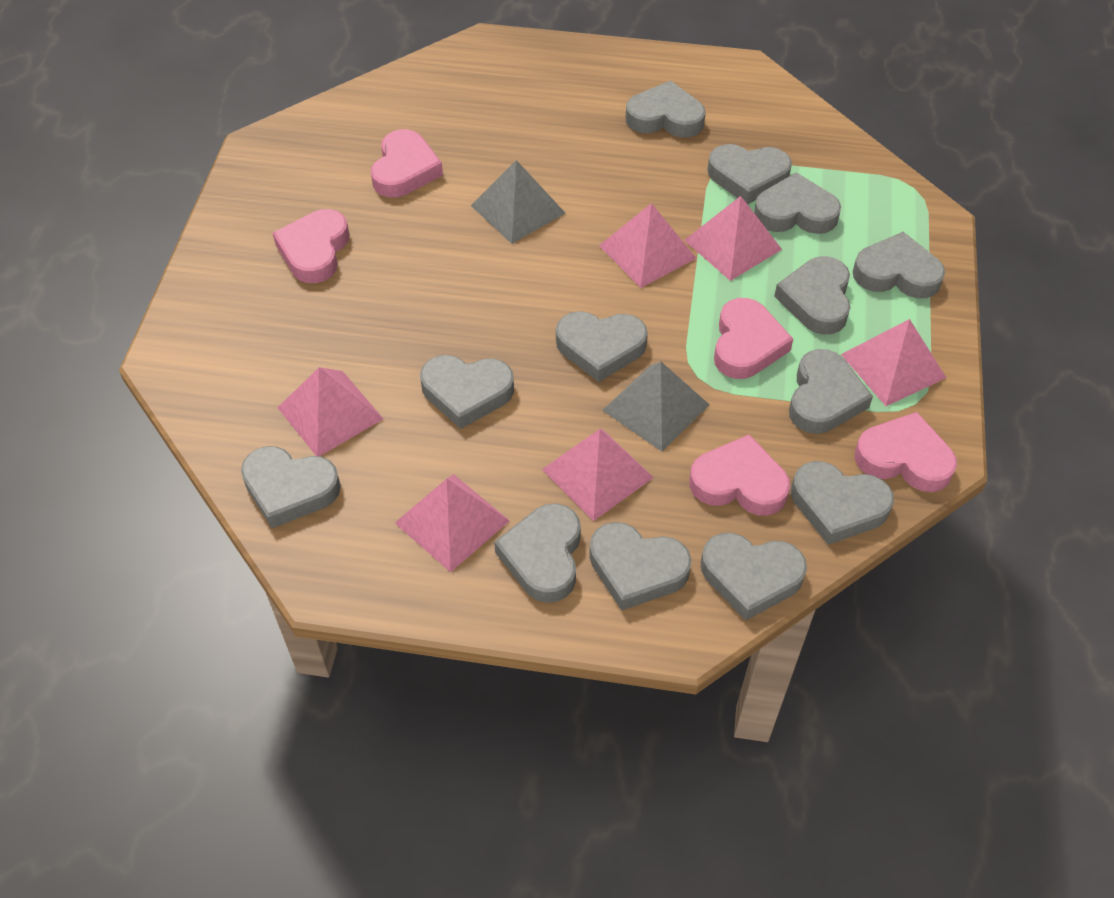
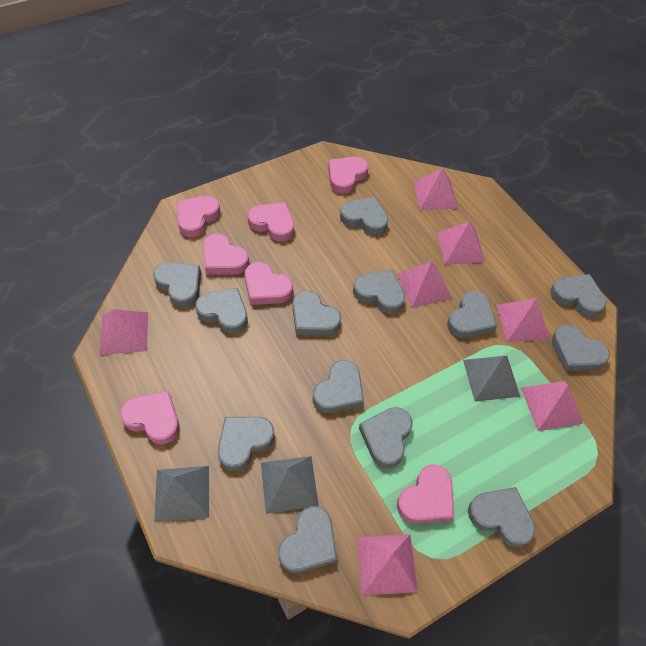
grey pyramid: [471,160,566,244] [602,361,710,451] = 2 -> [154,466,209,522] [261,456,319,514] [463,356,520,402] = 3
pink heart: [273,209,349,283] [371,129,443,198] [689,435,790,516] [714,298,793,379] [855,412,957,492] = 5 -> [120,391,180,445] [177,196,220,237] [203,234,249,275] [245,262,293,305] [248,202,294,242] [328,157,368,194] [397,464,454,524] = 7
pink pyramid: [278,367,383,456] [395,474,509,572] [542,428,654,521] [599,203,696,288] [684,196,782,281] [841,319,946,406] = 6 -> [99,309,148,355] [357,534,418,596] [397,261,452,308] [413,168,458,210] [437,221,485,265] [496,298,550,342] [521,381,583,431] = 7

